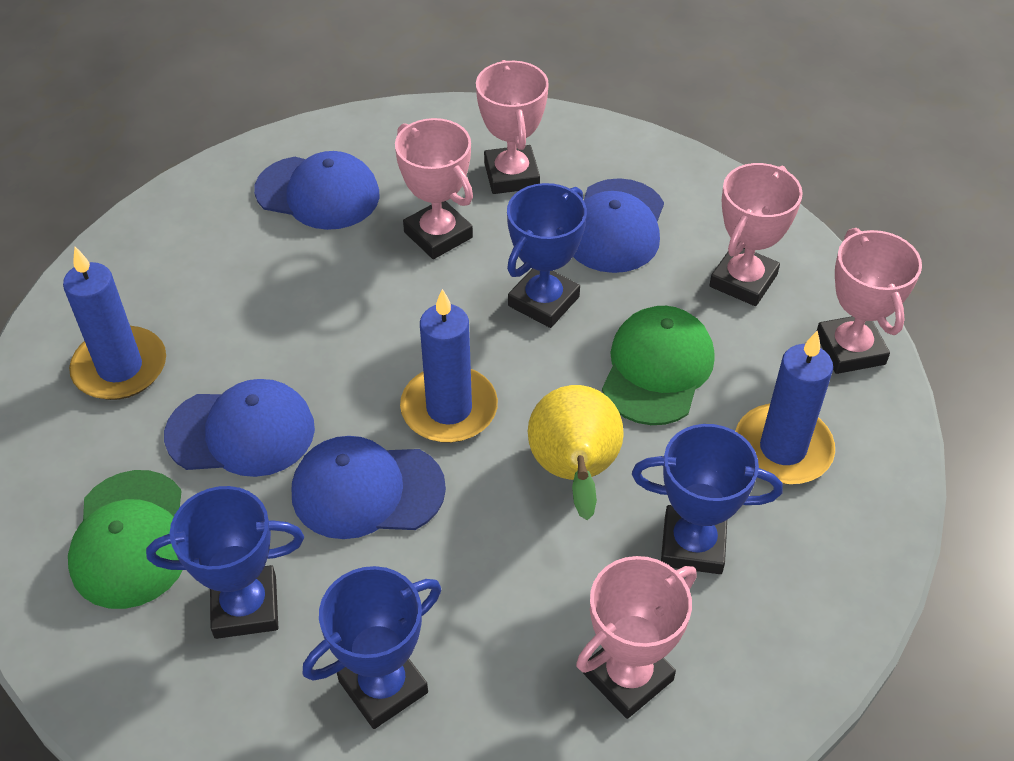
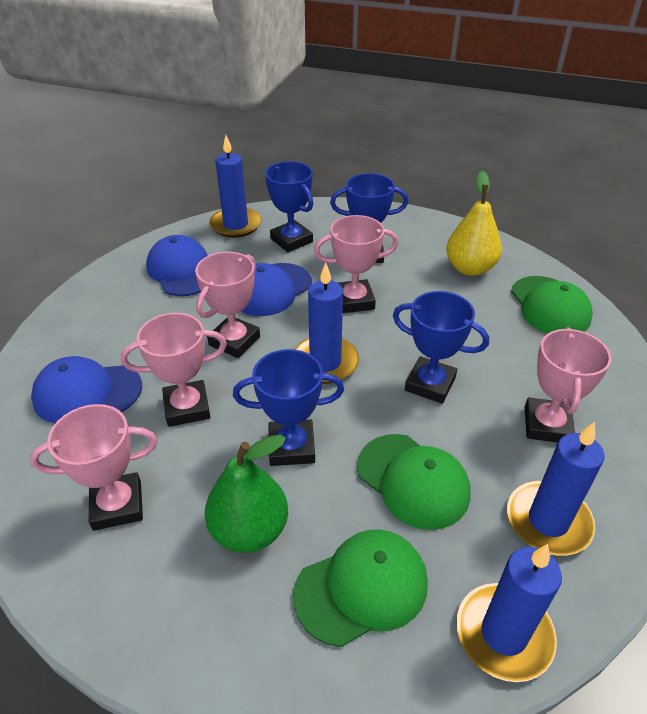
blue candle: [63,247,166,400] [400,289,498,443] [735,331,835,484] = 3 -> [209,135,262,238] [294,263,359,384] [456,544,562,682] [507,422,604,556] = 4
blue cap: [164,379,315,477] [254,151,380,230] [292,436,446,539] [573,178,664,273] = 4 -> [31,356,142,423] [146,235,208,296] [241,263,312,316] = 3
green cap: [68,470,183,609] [602,306,714,425] = 2 -> [293,529,428,647] [357,434,471,530] [511,276,593,334] = 3
green pear: none = 0 -> [205,435,288,553] = 1

